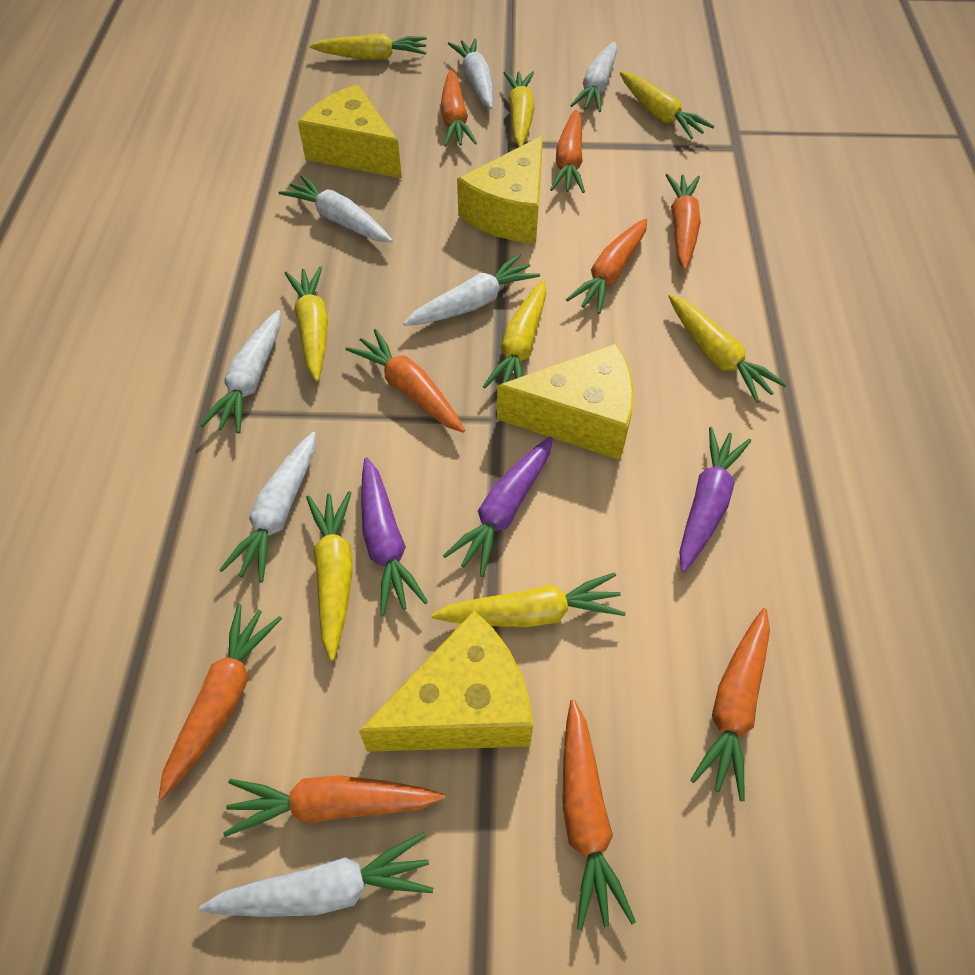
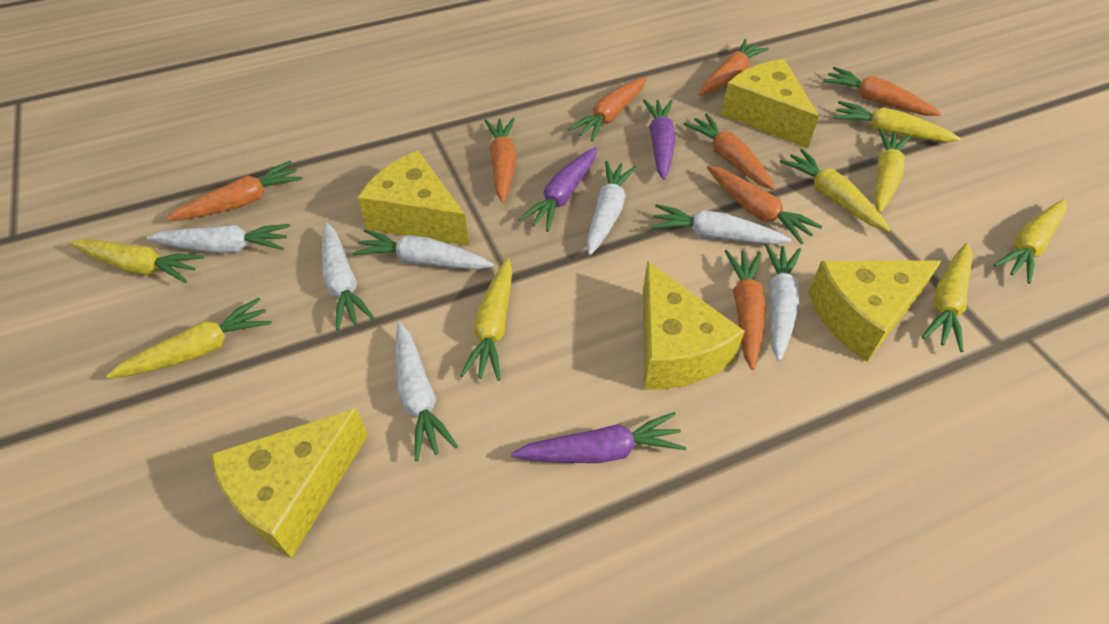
orange carrot: [158,604,282,800] [223,775,445,837] [345,329,465,433] [440,70,477,147] [550,109,585,193] [562,700,636,931] [566,219,647,314] [666,174,701,270] [690,608,770,801] = 9 -> [166,161,303,221] [484,118,516,203] [568,77,647,142] [683,113,776,190] [699,39,769,96] [707,165,822,244] [725,250,766,370] [823,67,941,116] = 8
yellow cheese: [298,84,402,179] [359,611,533,752] [457,136,543,244] [497,344,634,460] = 4 -> [210,408,368,558] [357,150,469,246] [643,261,745,390] [721,59,819,148] [808,260,941,362] = 5

